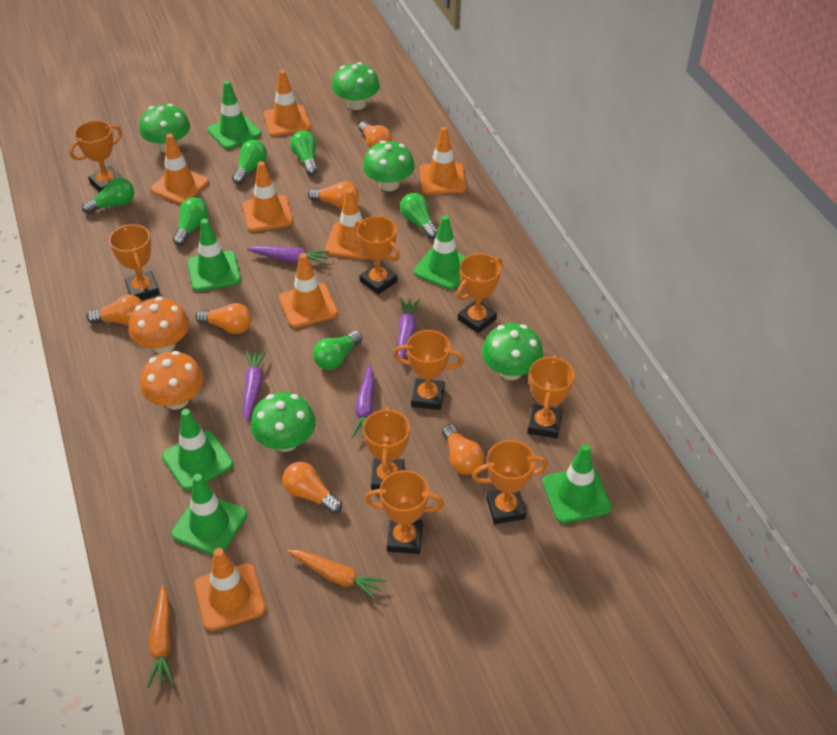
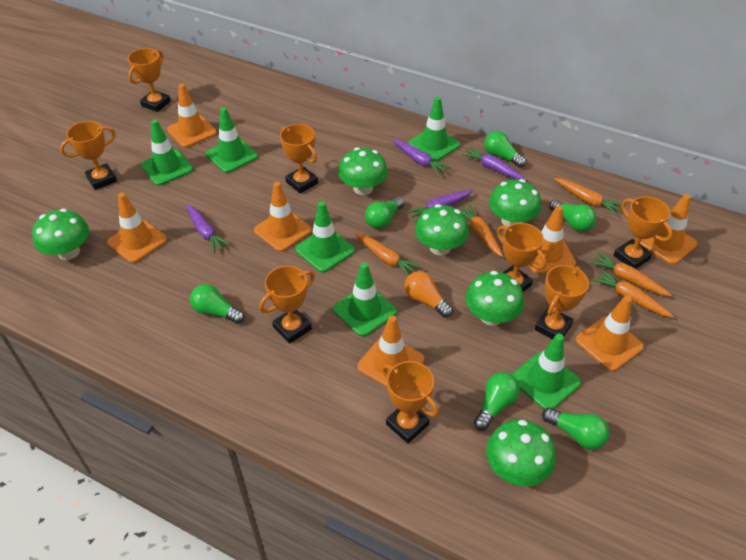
green mushroom: [139,104,190,153] [251,392,316,452] [332,62,380,110] [363,140,415,191] [482,323,543,380] = 5 -> [32,209,89,260] [338,147,388,195] [415,204,469,255] [465,271,524,326] [486,419,556,486] [489,179,541,227] = 6
orange carrot: [147,585,174,688] [287,550,386,601] = 2 -> [355,233,421,276] [460,204,503,257] [554,178,622,216] [590,252,671,296] [592,269,674,318] = 5
orange light bulb: [86,295,143,326] [195,303,252,334] [283,462,342,514] [308,181,359,209] [359,121,392,148] [442,424,484,475] = 6 -> [404,271,453,318] = 1
orange mushroom: [129,296,189,354] [140,351,204,410] = 2 -> none = 0
orange trophy: [69,120,122,192] [109,224,160,300] [355,216,400,295] [363,406,410,490] [365,470,444,554] [393,330,464,410] [456,254,502,333] [472,440,548,524] [527,355,574,439] = 9 -> [60,121,117,190] [128,48,171,112] [259,266,315,344] [280,124,318,194] [382,361,439,443] [497,223,547,292] [535,265,589,339] [614,196,673,269] = 8

